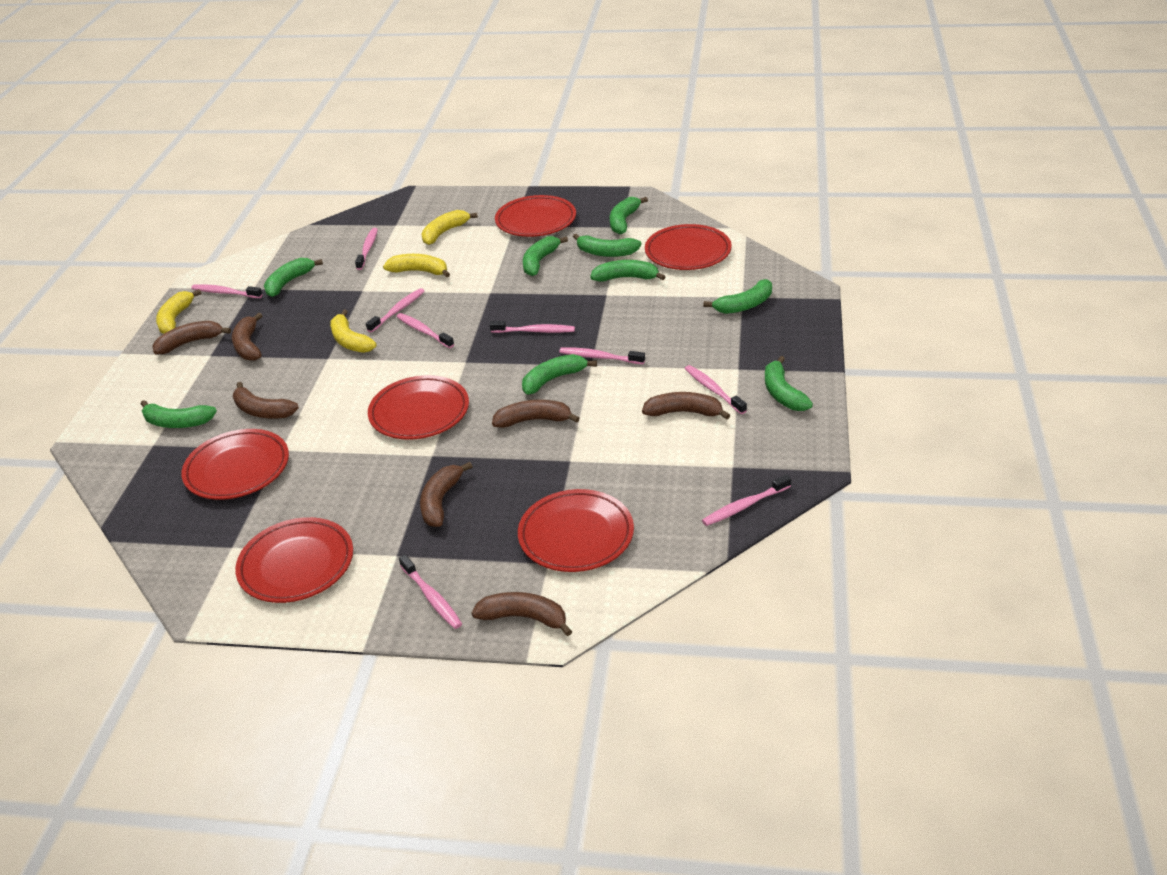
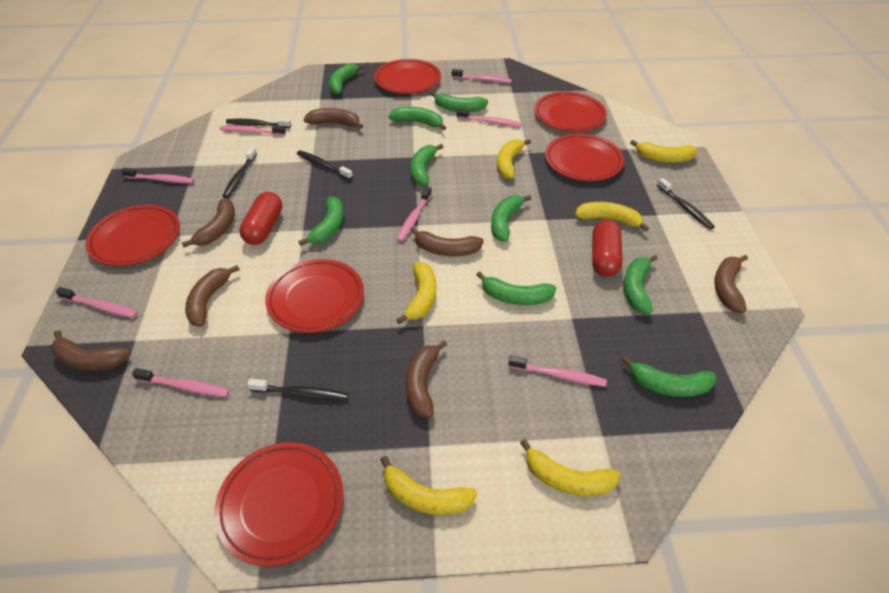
black toothbrush: none = 0 -> [222,147,257,198] [226,118,291,128] [247,379,348,401] [297,150,353,180] [657,178,715,230] = 5
pink toothbrush: [191,284,262,298] [355,228,378,270] [366,288,424,333] [397,313,454,348] [399,555,462,629] [490,321,575,333] [559,347,645,364] [685,365,747,414] [702,474,791,526] = 9 -> [55,287,138,318] [121,168,195,184] [132,368,230,397] [220,125,286,135] [396,186,432,242] [451,69,512,83] [457,109,521,127] [508,355,607,387] = 8
red capsule: none = 0 -> [239,192,282,245] [592,220,622,277] = 2
yellow banana: [156,289,202,334] [330,310,376,353] [383,254,450,277] [421,210,478,245] = 4 -> [380,456,477,515] [396,262,436,324] [497,139,531,179] [520,439,620,496] [575,202,649,232] [630,140,697,163] = 6

